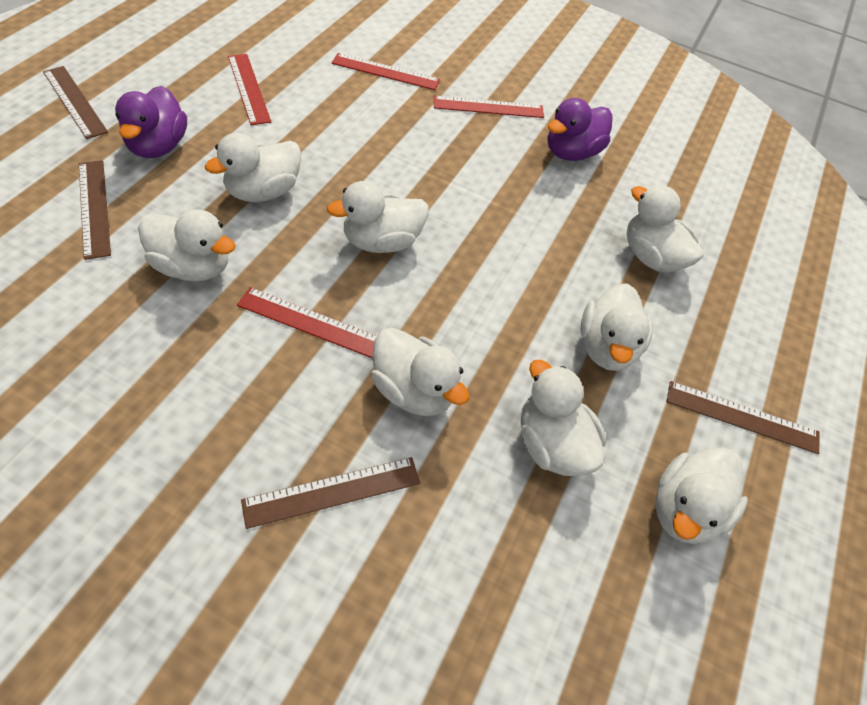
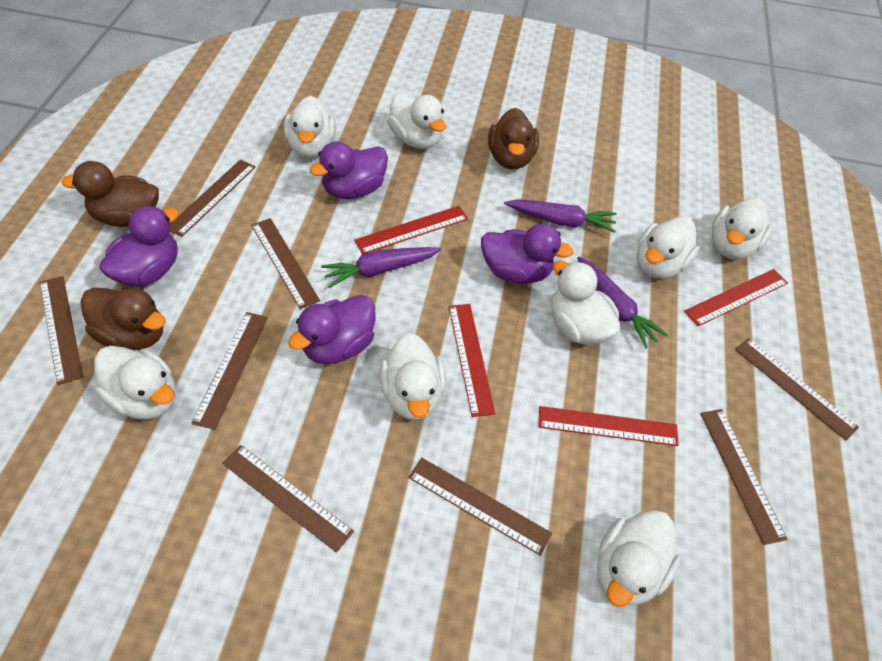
brown duck: none = 0 -> [61,161,159,227] [80,287,165,350] [488,108,539,169] = 3
brown ruler: [43,66,108,139] [79,160,111,260] [241,457,420,529] [667,381,819,454] = 4 -> [40,276,83,385] [170,159,256,237] [192,312,268,430] [222,445,354,553] [251,218,320,309] [408,458,552,556] [700,409,787,545] [735,338,859,440] = 8
purple carrot: none = 0 -> [321,247,441,288] [504,199,617,233] [577,257,668,348] = 3
purple duck: [115,86,187,158] [548,98,613,161] = 2 -> [99,206,179,287] [288,295,376,364] [310,142,388,199] [481,224,574,284] = 4

